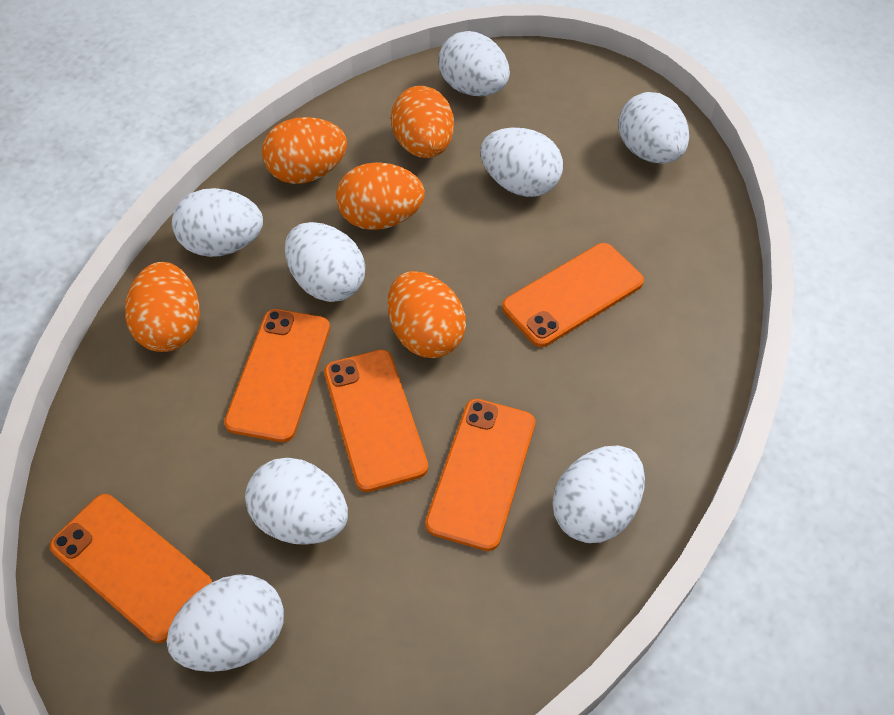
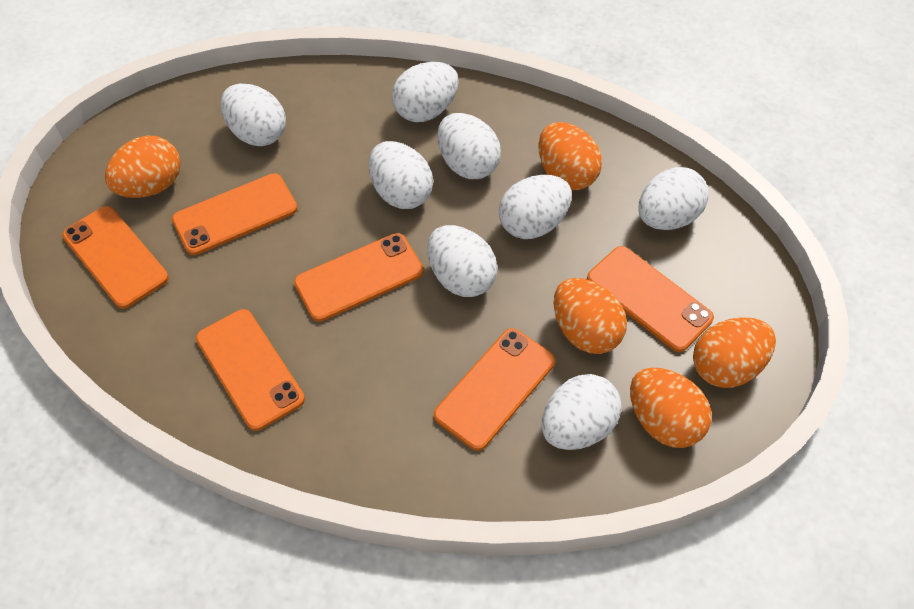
orange phone: [50,494,213,643] [224,309,330,442] [324,350,428,492] [425,399,535,551] [502,243,644,347] = 5 -> [62,206,169,309] [172,173,298,255] [196,309,305,431] [294,233,424,322] [434,328,555,451] [587,246,714,352] = 6

